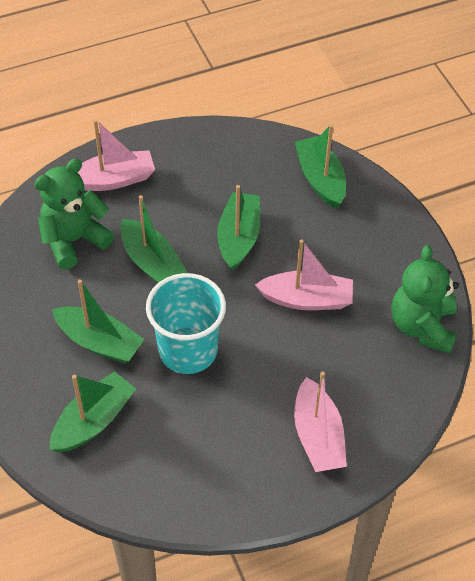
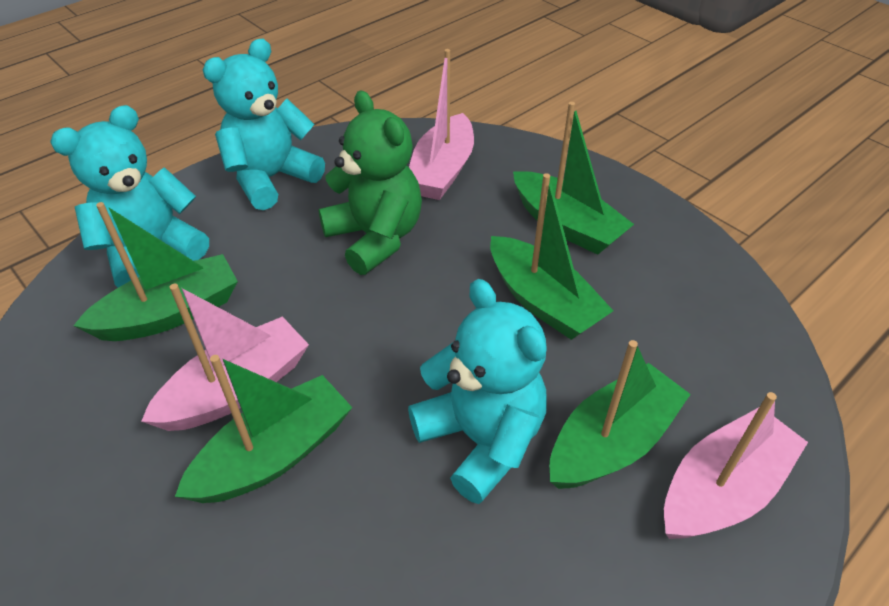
green teddy bear: [34,159,114,269] [391,245,459,354] = 2 -> [318,90,422,275] = 1
turquoise cup: [146,273,226,374] = 1 -> none = 0
turquoise teddy bear: none = 0 -> [50,105,209,288] [203,39,325,210] [408,279,547,504] = 3

